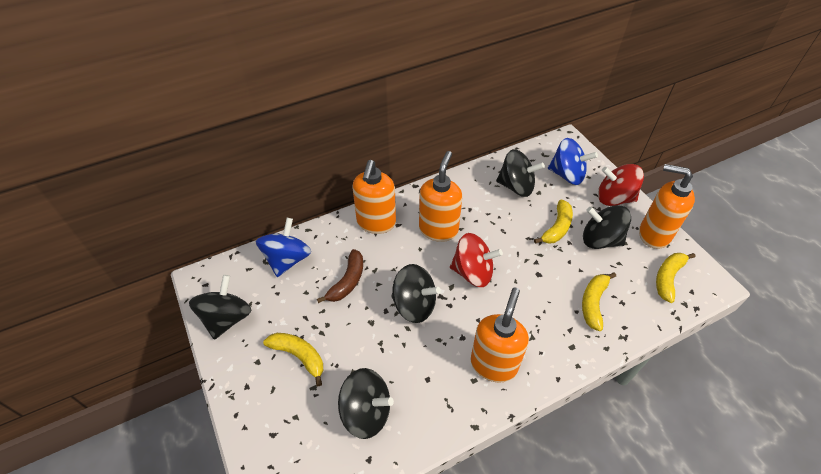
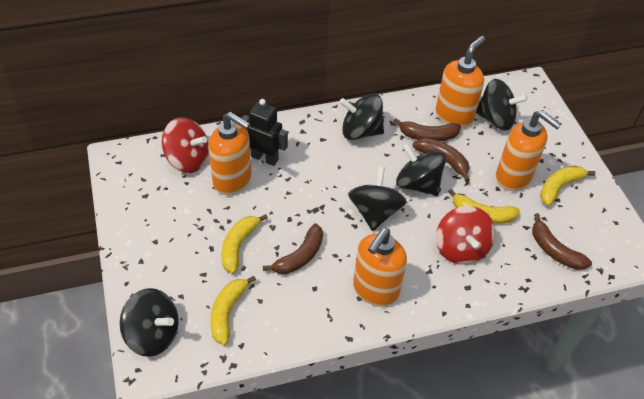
black robot: none = 0 -> [242,99,288,166] = 1
blue spinning top: [256,218,311,277] [548,138,598,185] = 2 -> none = 0
brown banana: [317,249,363,303] = 1 -> [263,223,323,274] [393,118,461,141] [413,138,470,182] [532,213,592,270] = 4

